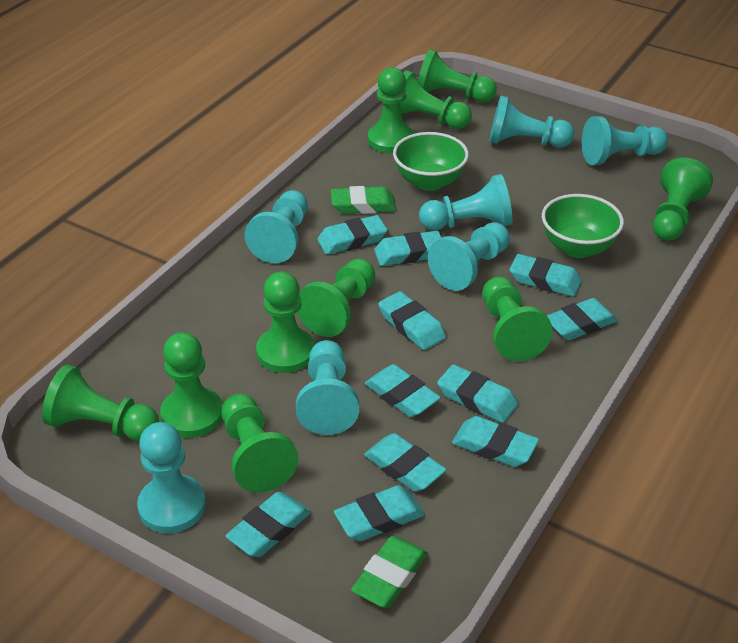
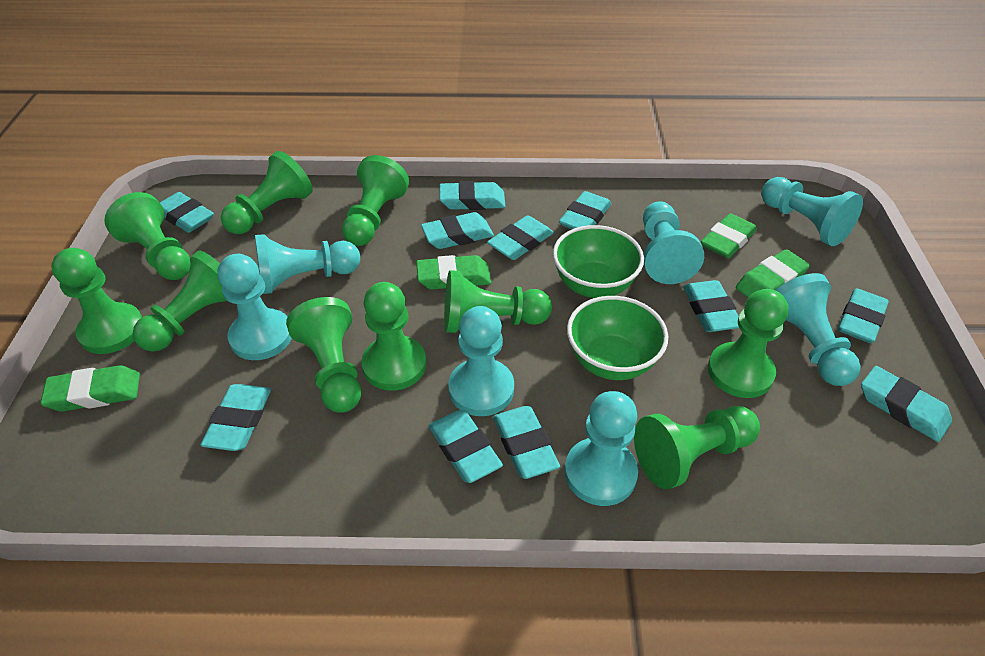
green eraser: [331,186,396,214] [351,536,428,608] = 2 -> [40,365,140,412] [416,255,491,290] [701,213,757,258] [736,249,810,298] = 4

